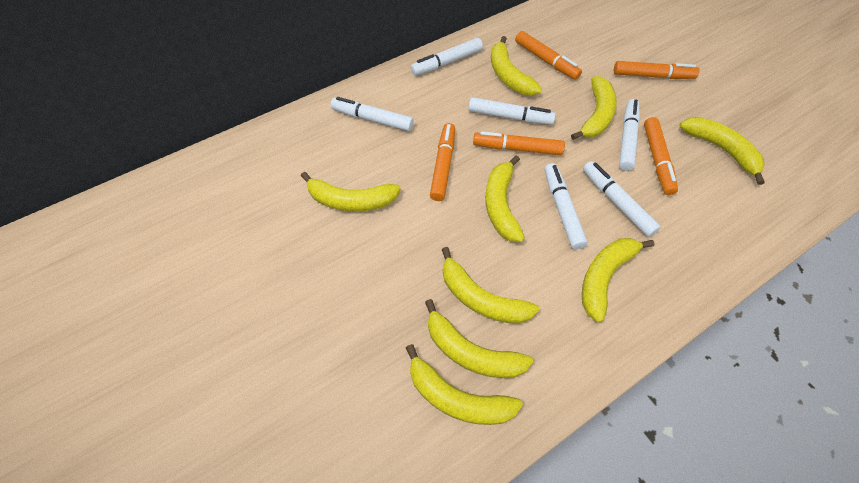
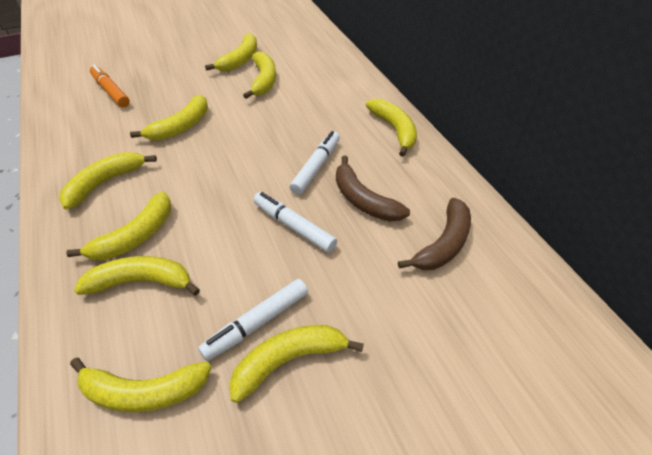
brown banana: none = 0 -> [336,156,410,221] [398,198,471,270] = 2
orange marker: [430,123,455,201] [473,131,565,155] [515,31,582,80] [614,61,700,79] [644,117,678,195] = 5 -> [90,65,130,108] = 1
white marker: [331,97,414,131] [411,38,483,75] [468,97,556,125] [544,163,588,249] [583,161,660,237] [619,99,640,171] = 6 -> [198,279,308,361] [253,192,337,253] [290,131,340,195] = 3

